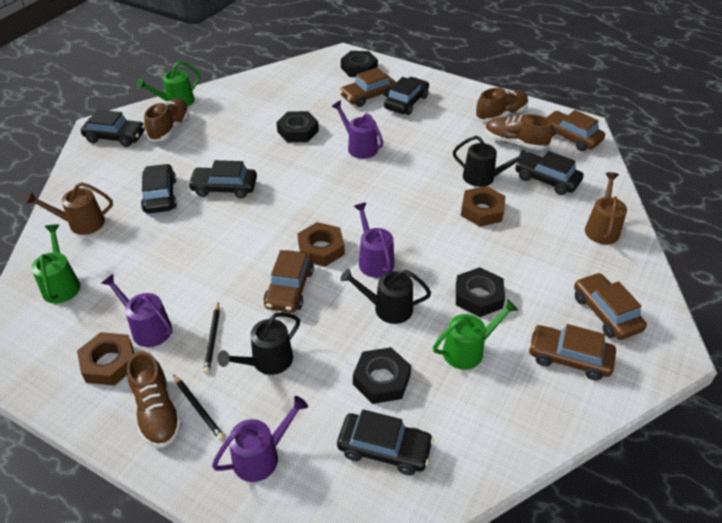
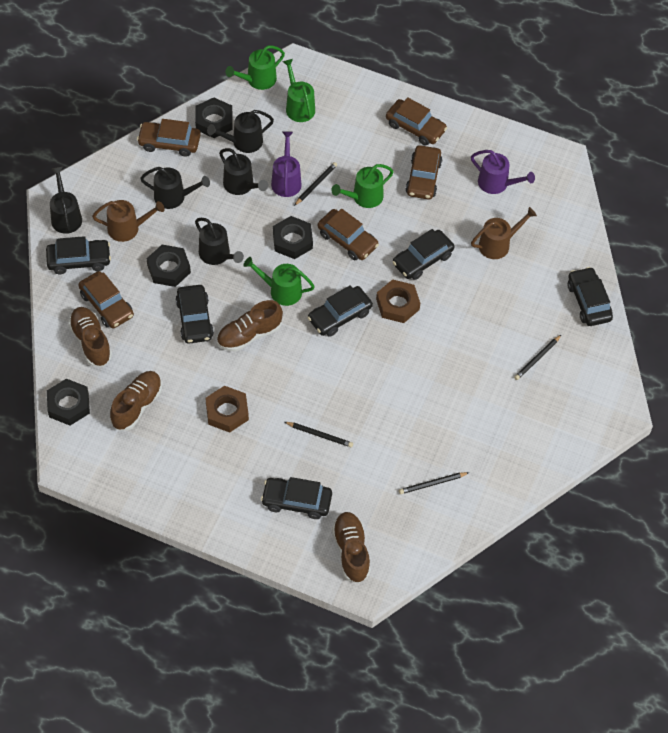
black pencil: [173,375,225,440] [203,302,220,374] = 2 -> [285,422,353,447] [294,162,337,206] [399,472,470,494] [514,335,561,380] = 4
black watering can: [217,312,300,375] [341,268,431,324] [453,136,528,187] = 3 -> [50,167,82,234] [140,167,210,209] [195,218,244,265] [207,110,274,153] [219,148,268,195] = 5
brown nut: [77,332,134,386] [297,222,345,267] [461,186,506,227] = 3 -> [205,386,249,433] [376,279,420,323] = 2
green watering can: [32,224,80,304] [137,61,200,106] [433,299,518,370] = 3 -> [225,45,285,90] [243,257,315,306] [282,59,315,122] [331,164,394,208] = 4
purple watering can: [101,274,172,347] [212,396,308,482] [331,100,383,159] [354,202,394,278] = 4 -> [271,131,302,197] [471,150,535,194] = 2

